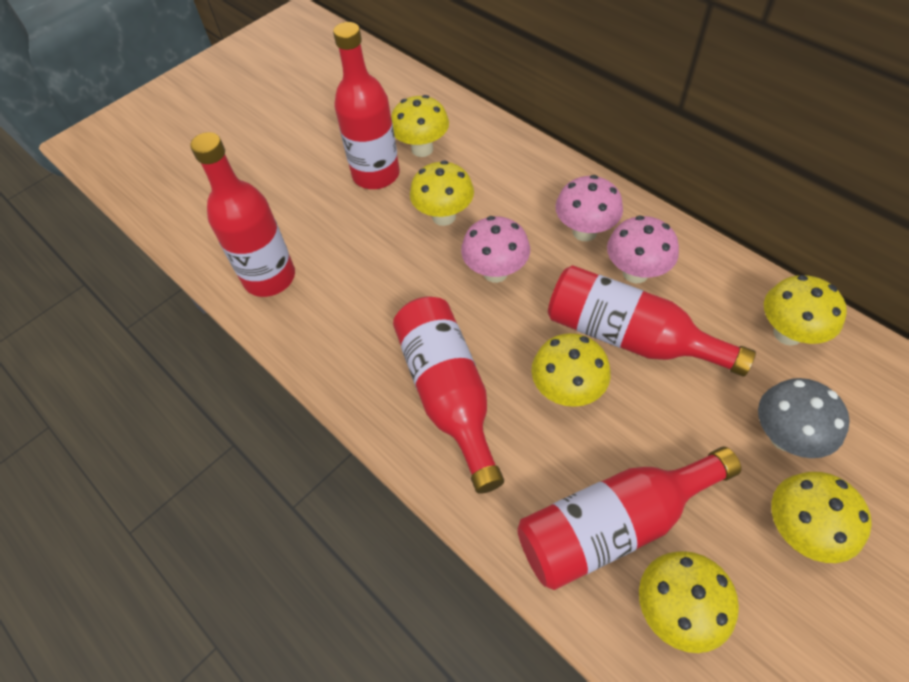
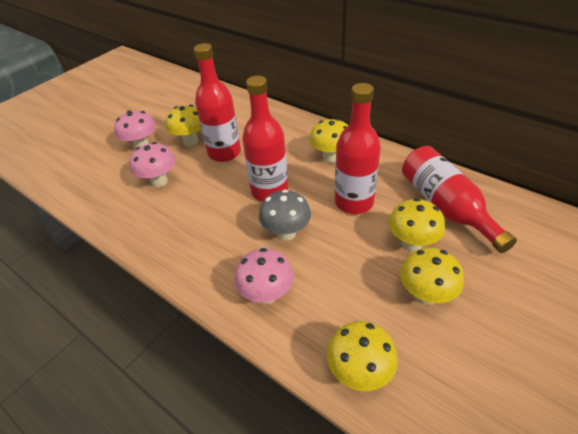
red bottle: [190,132,295,297] [333,22,400,189] [393,296,504,494] [517,447,741,590] [548,265,756,377] = 5 -> [194,43,241,162] [242,76,288,202] [335,83,381,214] [402,146,517,253] = 4
yellow mushroom: [391,95,449,157] [410,161,474,226] [532,333,611,407] [639,551,739,653] [764,275,847,346] [771,472,872,563] = 6 -> [166,105,201,146] [309,118,348,163] [327,321,398,391] [389,198,445,252] [400,248,464,305] = 5

